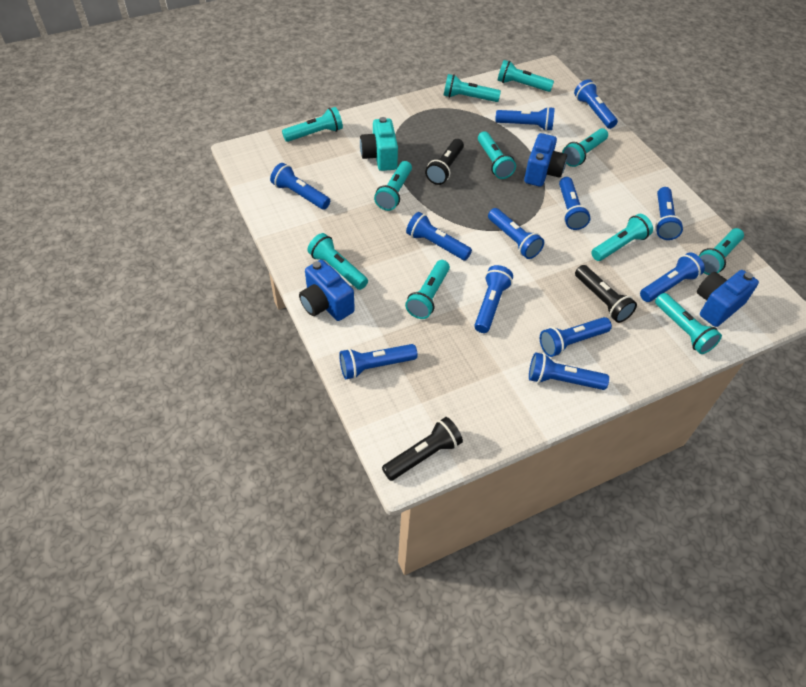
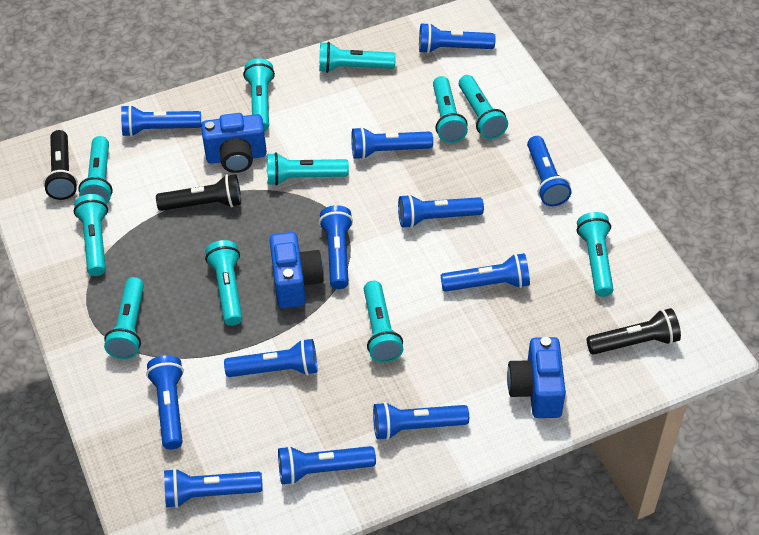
turquoise camera: [360,117,398,171] = 1 -> none = 0

